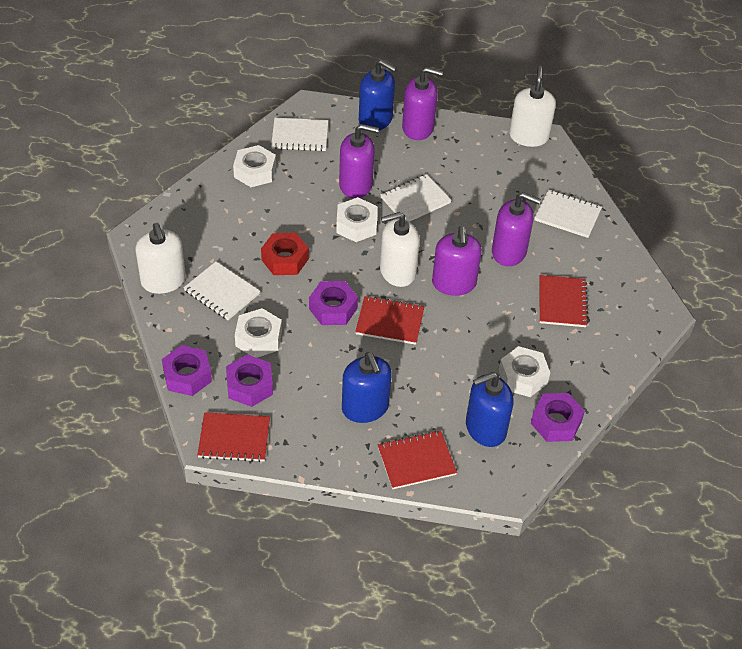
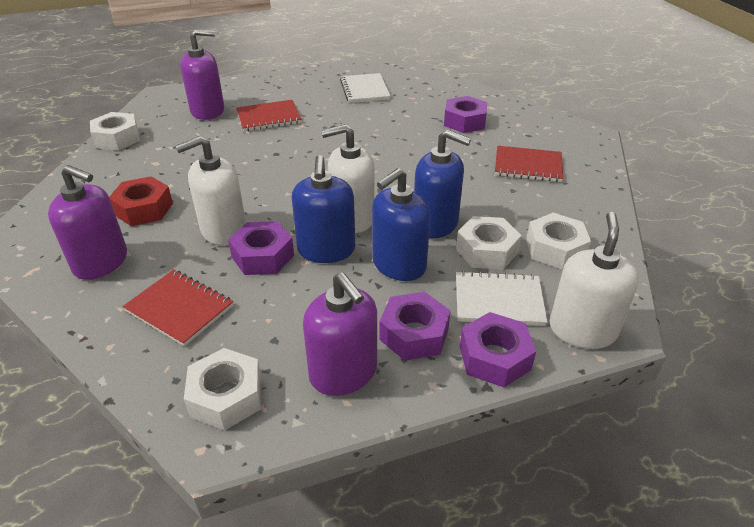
purple soap dispenser: [339,124,379,198] [402,67,443,140] [432,226,482,296] [492,192,541,266] = 4 -> [48,165,127,280] [180,29,224,120] [303,273,377,396] = 3
red notebook: [197,412,270,462] [355,296,424,345] [378,430,457,489] [539,275,588,327] = 4 -> [122,269,233,346] [236,100,302,131] [495,146,563,182] = 3
white notebook: [183,261,260,320] [271,118,328,151] [380,174,452,222] [535,190,602,238] = 4 -> [340,73,391,103] [456,271,548,326] = 2

